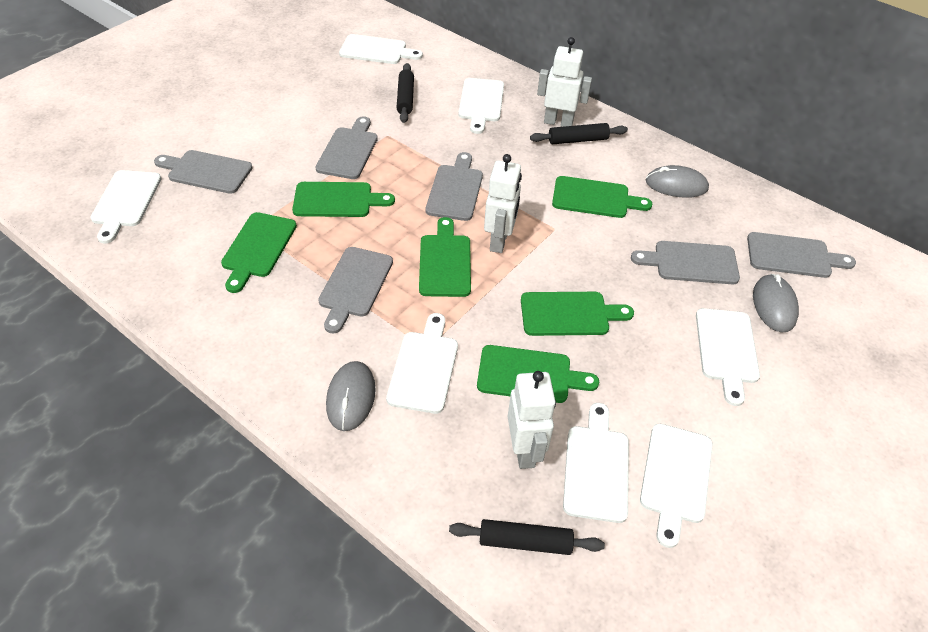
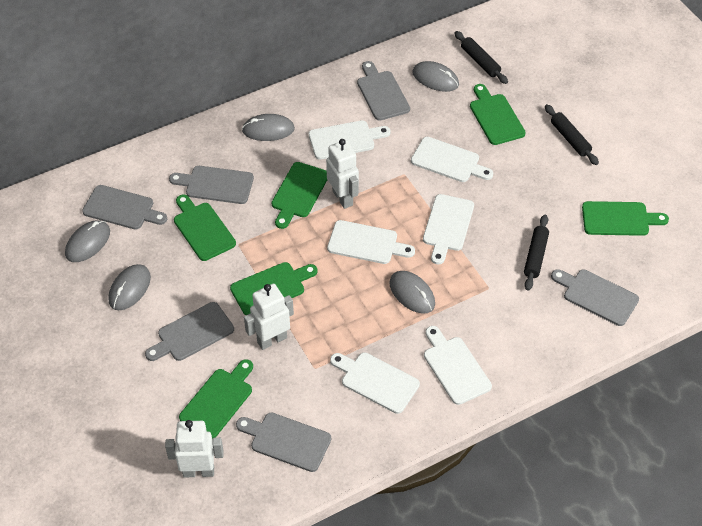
grey mouse: [326,361,376,431] [646,165,709,198] [753,274,799,333] = 3 -> [65,220,110,262] [108,264,151,310] [242,114,295,141] [389,271,435,314] [412,61,459,92] = 5
white cutting board: [90,170,162,244] [339,34,423,64] [386,313,458,414] [458,78,504,134] [563,403,629,523] [640,424,713,548] [696,308,760,406] = 7 -> [309,120,391,160] [327,220,415,264] [330,352,420,414] [411,137,493,182] [423,194,474,264] [424,326,492,405] = 6

